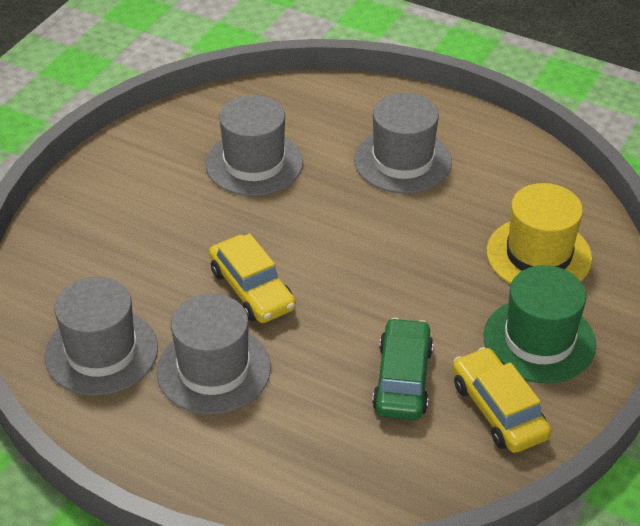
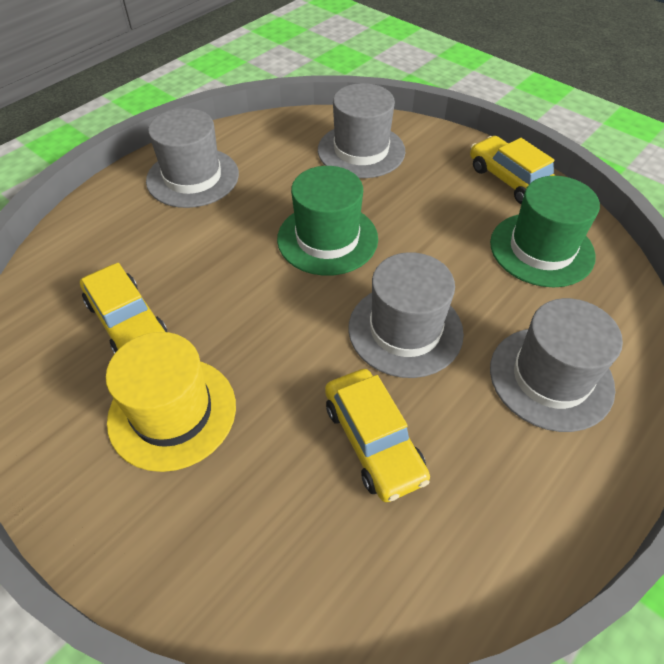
green car: [372,318,433,420] = 1 -> none = 0
green hat: [484,265,596,383] = 1 -> [277,166,378,276] [490,176,600,287] = 2
yellow car: [209,234,296,323] [452,347,551,453] = 2 -> [80,263,167,354] [325,369,430,502] [470,136,556,204] = 3

